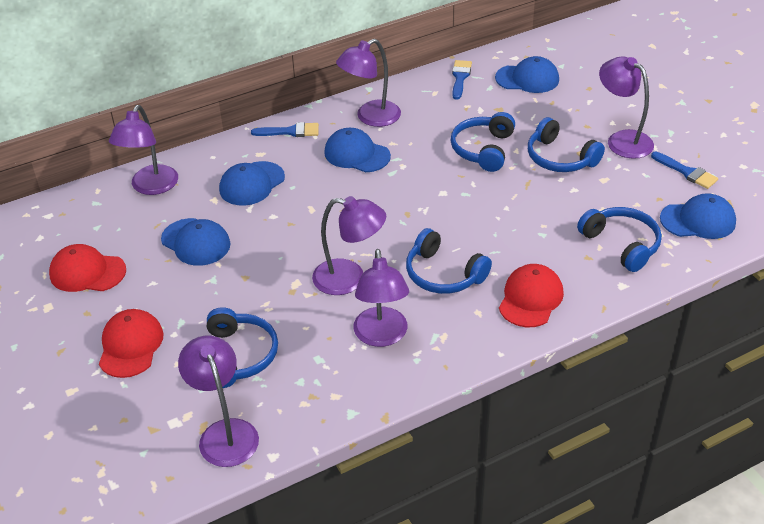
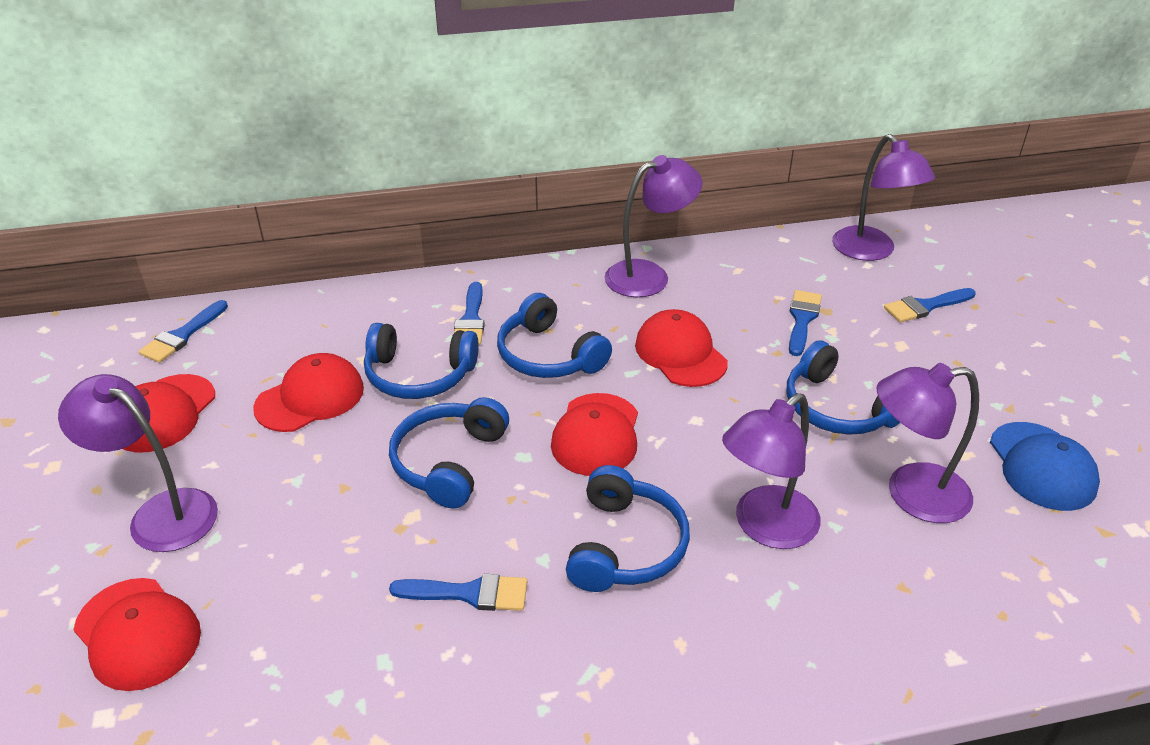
blue brush: [251,122,319,137] [452,60,472,100] [651,152,718,189] = 3 -> [139,300,228,363] [389,574,527,611] [454,282,485,345] [789,290,822,356] [884,288,976,322] = 5
blue cap: [161,218,231,266] [219,161,285,206] [324,128,391,172] [495,56,559,93] [660,193,736,239] = 5 -> [990,422,1100,511] = 1
purple lamp: [109,105,178,195] [178,336,259,467] [312,196,386,295] [336,39,401,127] [353,249,409,347] [599,56,654,159] = 6 -> [58,374,218,552] [605,155,702,297] [722,393,821,549] [832,134,935,261] [876,363,979,523] = 5
red cap: [49,244,126,292] [99,309,164,378] [499,264,564,327] = 3 -> [73,578,201,691] [123,374,215,453] [253,353,364,432] [551,393,638,476] [635,309,728,387] = 5

